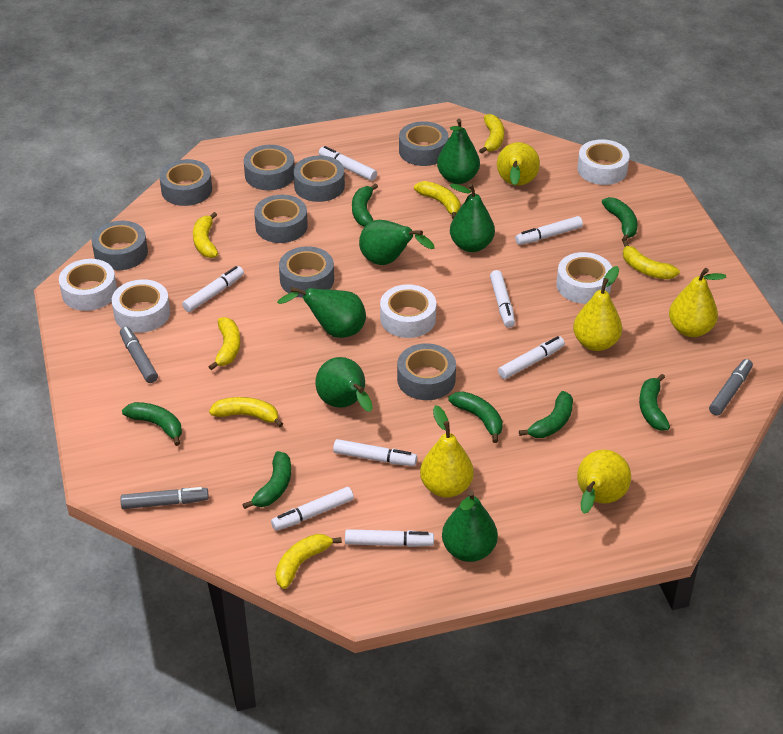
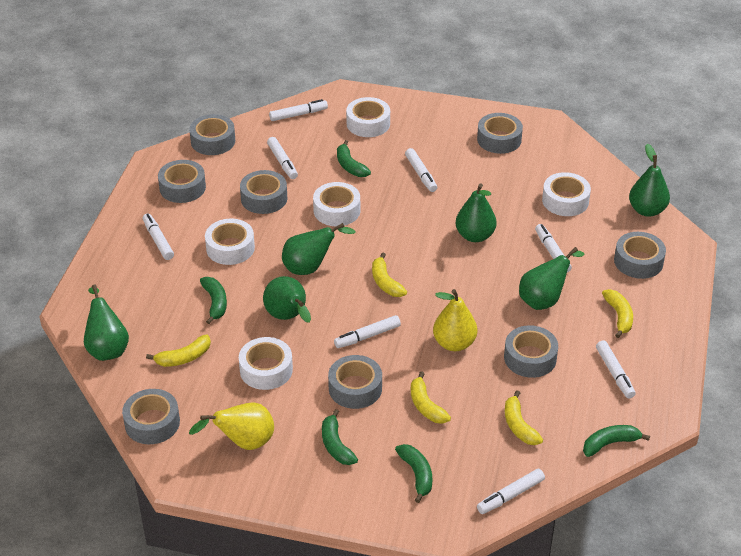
green banana: [122,402,182,446] [242,451,291,509] [352,183,378,227] [448,392,503,443] [519,391,573,438] [602,197,637,242] [639,374,670,431] = 7 -> [200,277,227,324] [322,409,358,465] [337,140,371,177] [395,444,432,503] [583,425,650,457] = 5
grey marker: [120,326,158,383] [120,487,209,509] [709,359,753,416] = 3 -> none = 0
yellow banana: [193,212,218,258] [209,317,240,370] [209,397,283,427] [275,534,342,589] [414,181,460,219] [479,114,504,154] [623,241,680,279] = 7 -> [146,335,211,367] [372,253,407,297] [411,371,451,424] [505,390,543,445] [602,289,633,338] = 5
yellow pear: [420,405,474,498] [497,142,540,186] [573,266,622,351] [577,450,631,514] [669,268,726,337] = 5 -> [189,402,274,450] [433,289,477,351] = 2

